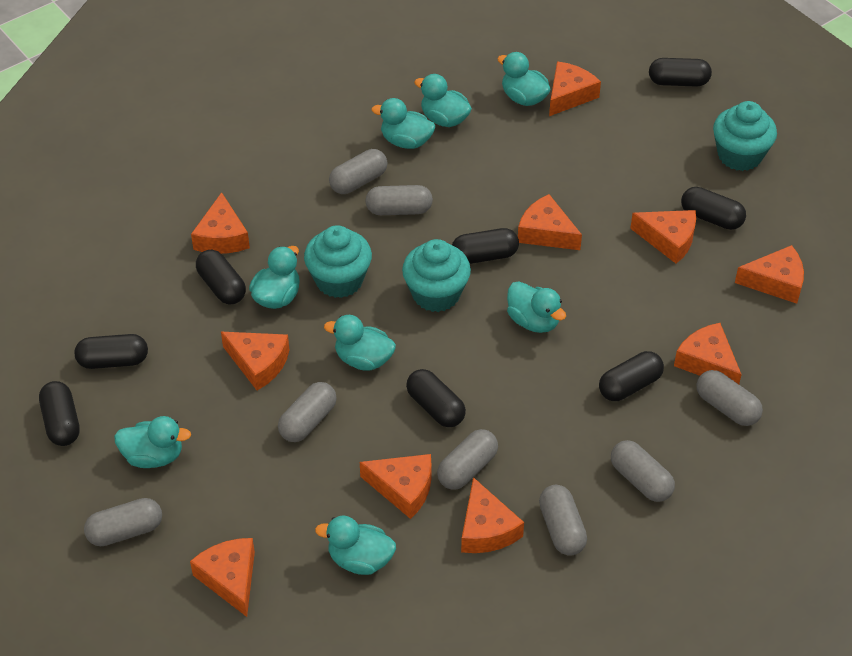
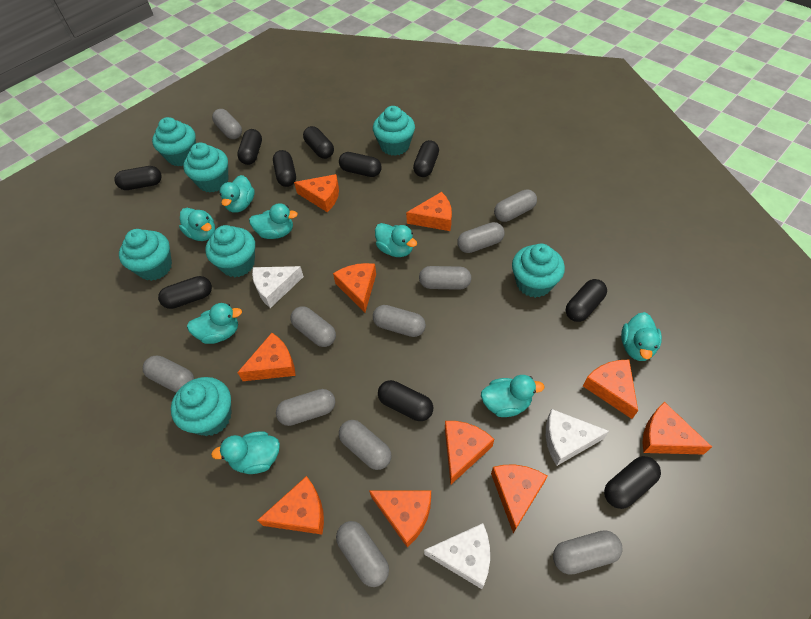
black capsule: [39,381,80,446] [75,334,148,369] [196,250,246,305] [406,369,466,427] [452,228,519,264] [599,351,664,401] [649,58,712,87] [681,187,746,230] = 8 -> [114,166,162,190] [158,276,212,309] [237,129,262,165] [273,150,296,187] [303,126,334,159] [339,152,382,177] [378,380,433,421] [413,140,439,177] [566,279,607,322] [604,456,661,509] = 10
grey capsule: [84,498,162,546] [278,382,337,442] [329,149,388,194] [365,185,433,215] [437,429,498,490] [539,485,587,556] [611,440,675,502] [696,370,763,426] = 8 -> [143,356,194,393] [212,109,242,139] [276,389,335,426] [290,306,336,347] [336,521,389,587] [339,420,391,470] [373,305,426,337] [419,266,471,290] [457,222,505,253] [494,189,537,222] [553,530,622,575] = 11
turquoise cupcake: [304,225,372,298] [402,239,471,312] [713,101,777,171] = 3 -> [119,229,172,281] [152,117,196,166] [171,377,231,436] [183,142,229,193] [205,225,255,277] [373,106,415,156] [512,244,565,298] = 7
white cheese: none = 0 -> [252,266,304,308] [424,523,490,589] [546,409,609,466] = 3

